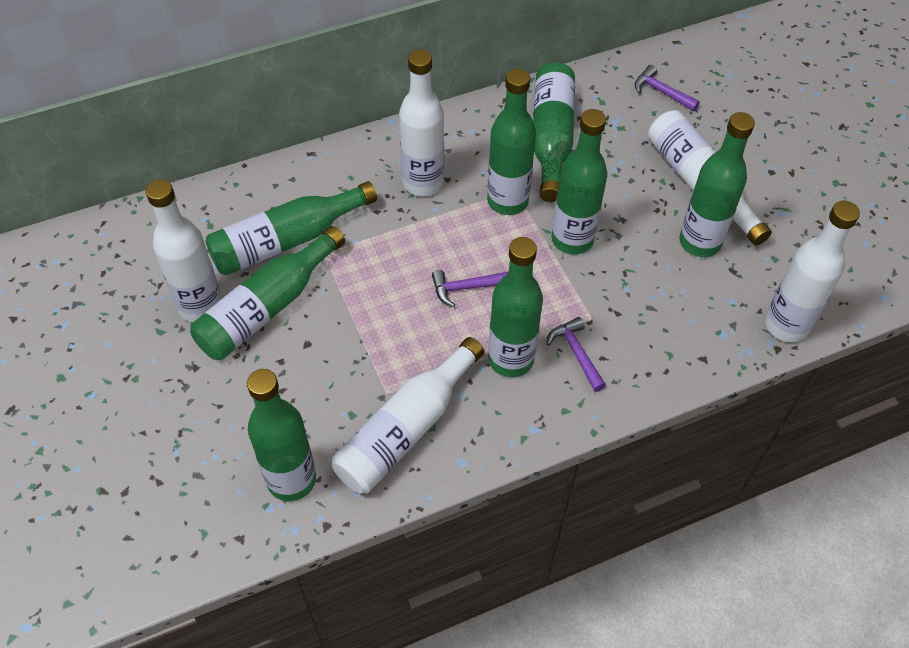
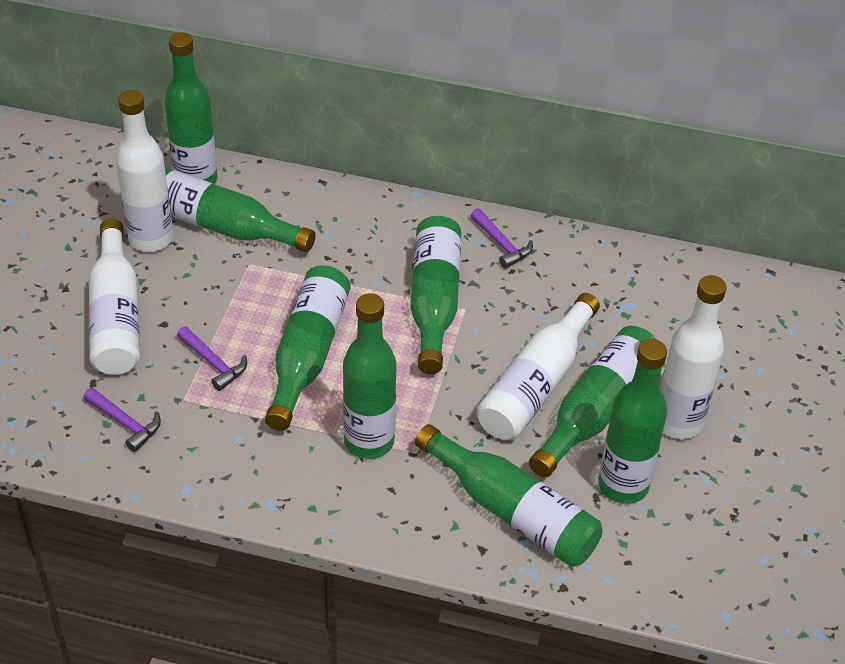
white bottle: [145,179,222,322] [332,337,484,493] [399,49,444,197] [648,110,772,246] [765,201,860,342] = 5 -> [89,219,140,375] [116,90,174,252] [477,293,600,440] [660,275,726,439] = 4

